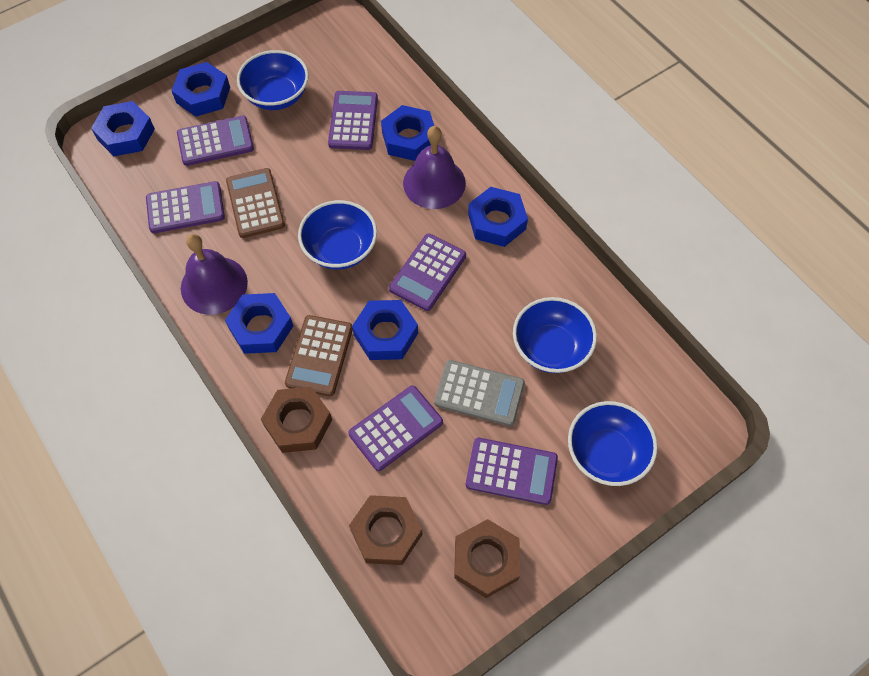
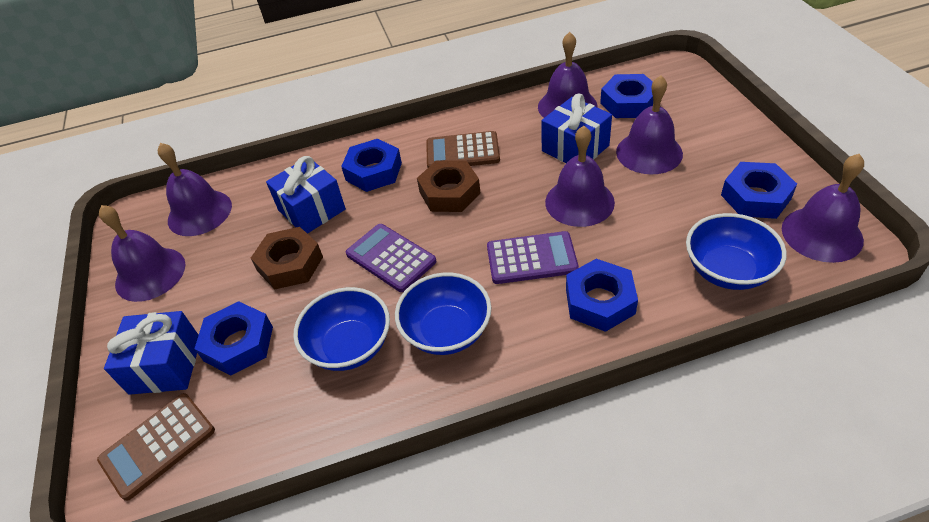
blue bowl: [237,50,309,110] [298,200,377,270] [513,297,597,373] [568,401,658,486] = 4 -> [293,287,390,371] [395,273,491,355] [686,213,786,290] = 3
blue gift: none = 0 -> [104,311,198,395] [266,156,346,234] [541,93,612,163] = 3
blue nut: [91,101,155,156] [171,62,230,117] [225,293,293,354] [352,300,418,360] [381,105,434,161] [468,187,528,247] = 6 -> [194,301,273,376] [341,139,402,192] [566,259,638,332] [600,74,653,118] [721,162,797,219] = 5
brown nut: [261,387,332,453] [349,495,422,565] [454,519,520,598] = 3 -> [251,227,323,290] [417,160,480,212] = 2
grey calculator: [434,360,525,426] = 1 -> none = 0
purple bell: [181,234,248,315] [403,126,466,209] = 2 -> [99,205,185,302] [158,143,232,236] [538,32,597,118] [545,126,615,227] [616,76,683,174] [782,154,864,263] = 6
purple calculator: [146,181,225,233] [177,115,254,166] [328,91,378,150] [348,386,443,471] [389,234,466,311] [466,438,558,505] = 6 -> [346,224,436,292] [487,231,579,284] = 2

